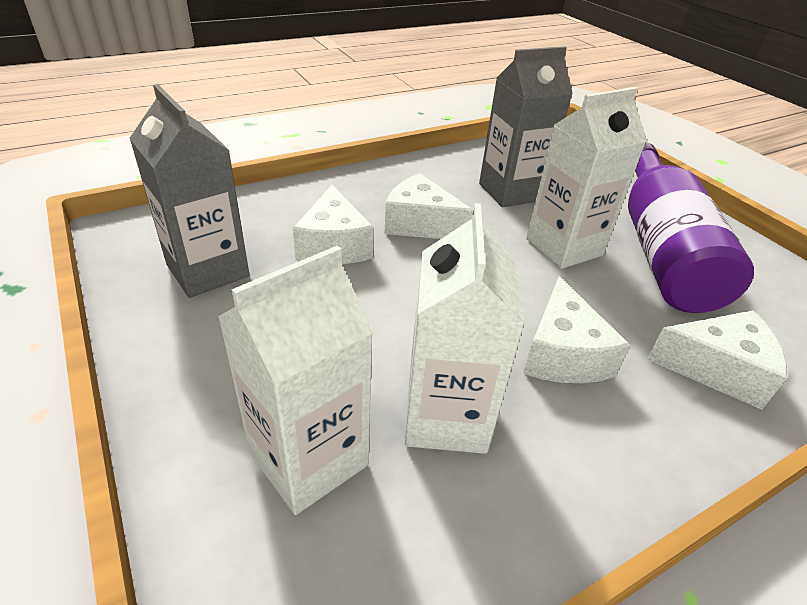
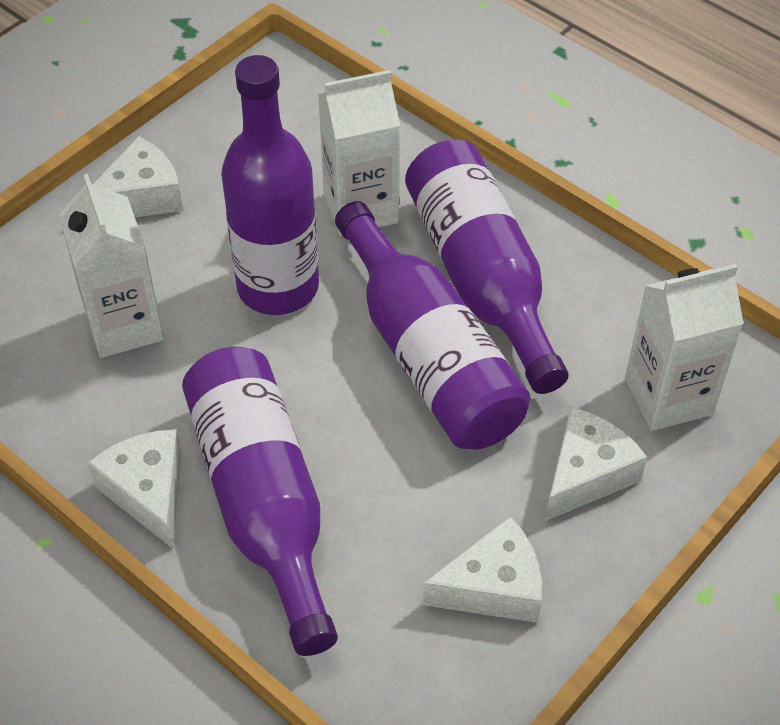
grey carton: [130,84,250,298] [479,46,573,207] = 2 -> none = 0
purple bottle: [628,142,754,313] = 1 -> [182,347,338,656] [221,55,319,315] [335,201,531,450] [405,140,569,394] = 4

